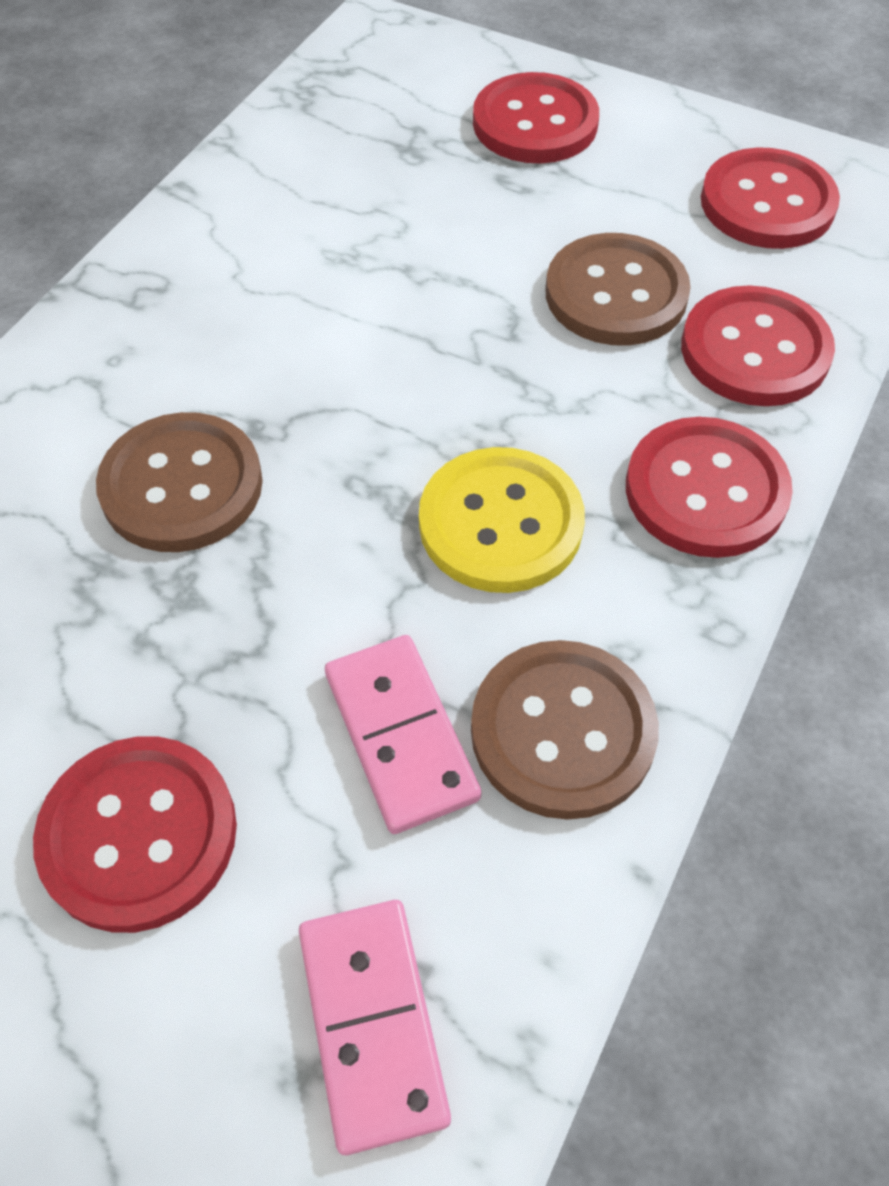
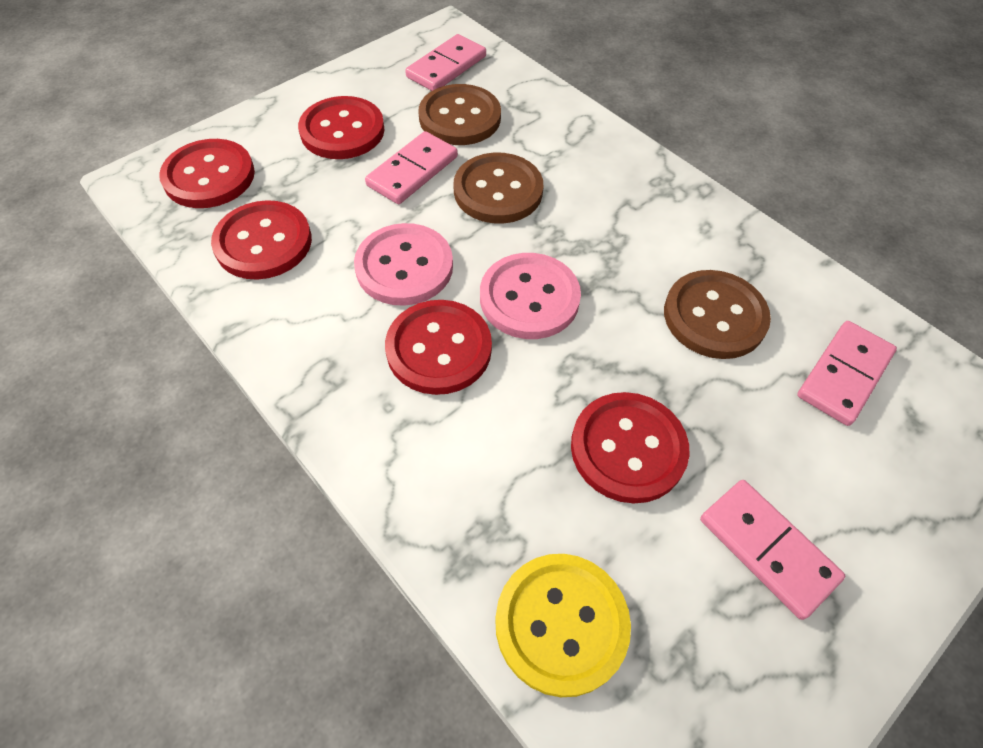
pink button: none = 0 -> [354,223,453,306] [480,253,581,339] = 2
pink domino: [299,900,451,1155] [325,635,481,834] = 2 -> [365,131,458,204] [405,34,486,91] [700,480,845,620] [797,321,897,426] = 4

